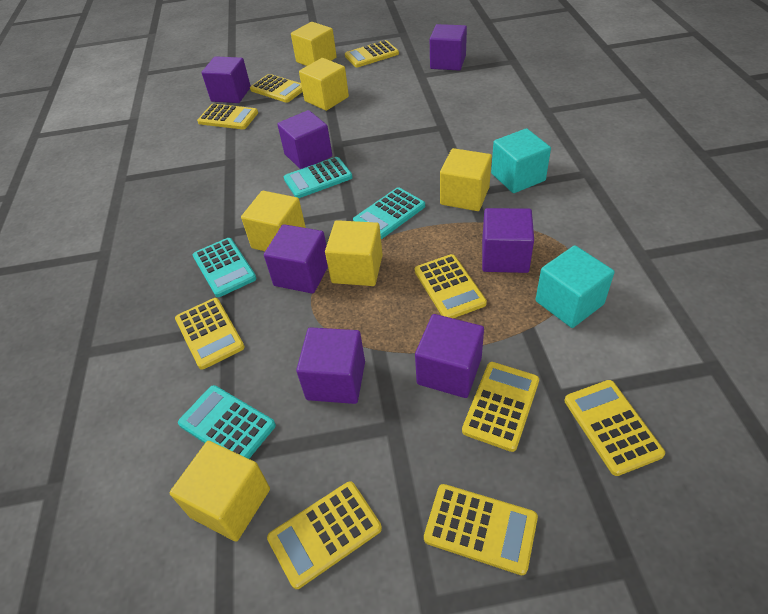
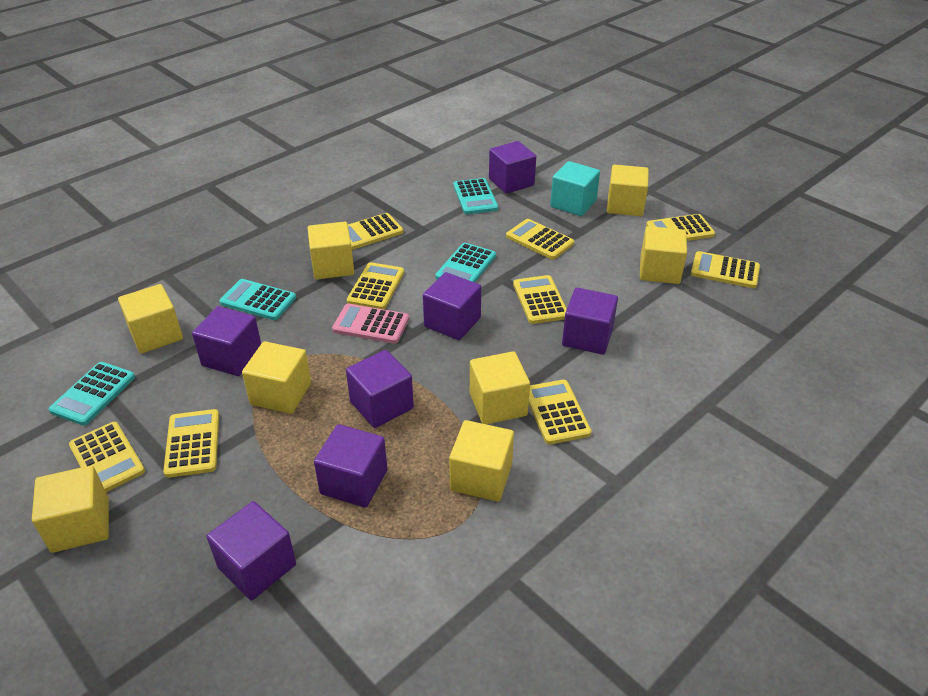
pink calculator: none = 0 -> [332,304,409,344] = 1
turquoise cube: [491,128,551,193] [535,245,615,328] = 2 -> [550,161,600,216] = 1
yellow cube: [169,441,270,541] [241,191,306,251] [291,22,337,66] [299,58,349,111] [325,220,383,286] [440,148,492,211] = 6 -> [32,465,109,553] [118,284,183,354] [242,341,311,414] [308,222,354,279] [449,420,514,502] [470,351,530,424] [607,164,649,216] [640,226,687,284] = 8

